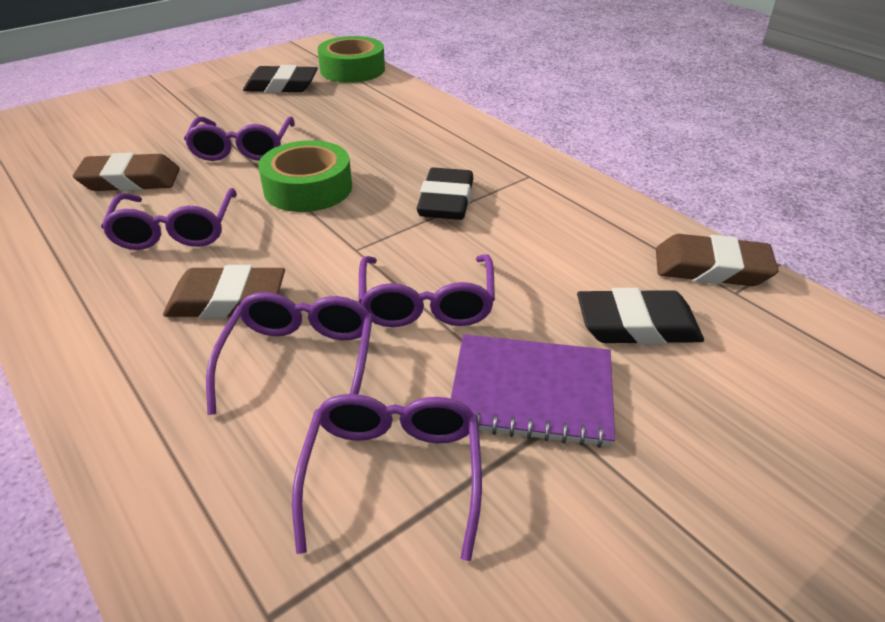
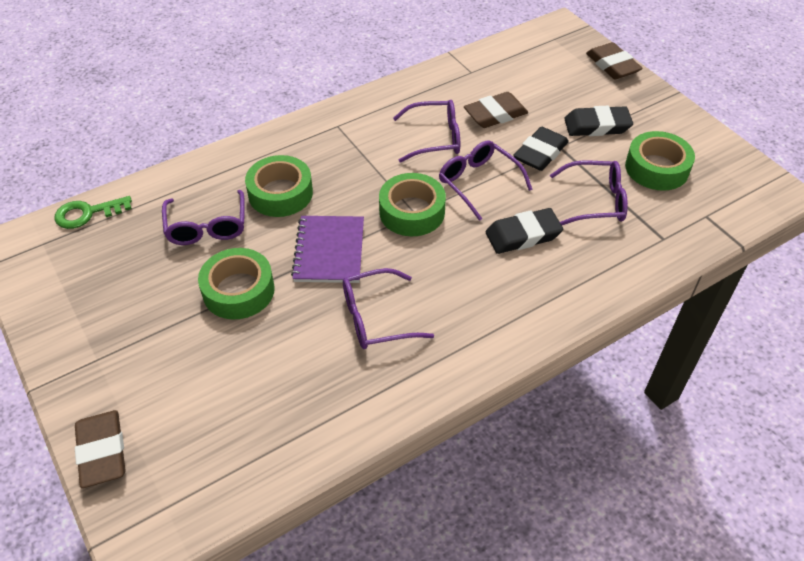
green key: none = 0 -> [54,196,132,229] = 1
green tape: [258,140,352,212] [317,36,385,83] = 2 -> [198,248,275,320] [245,155,313,217] [379,173,446,236] [625,131,695,191] = 4

